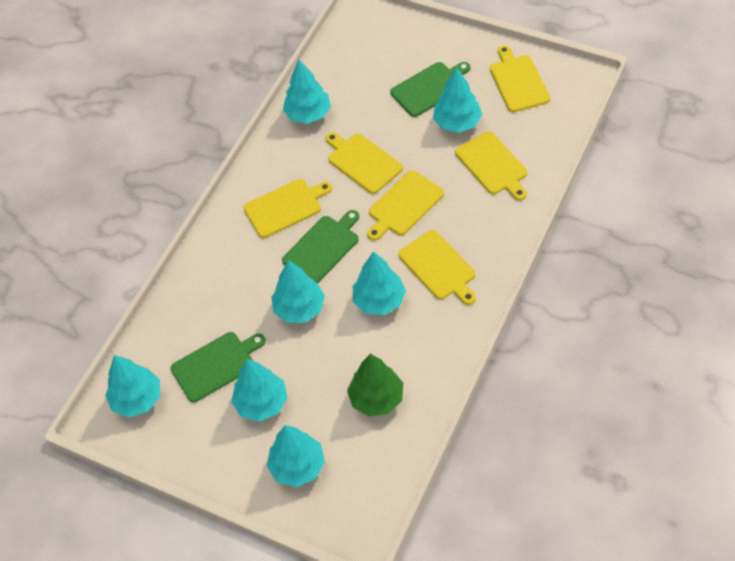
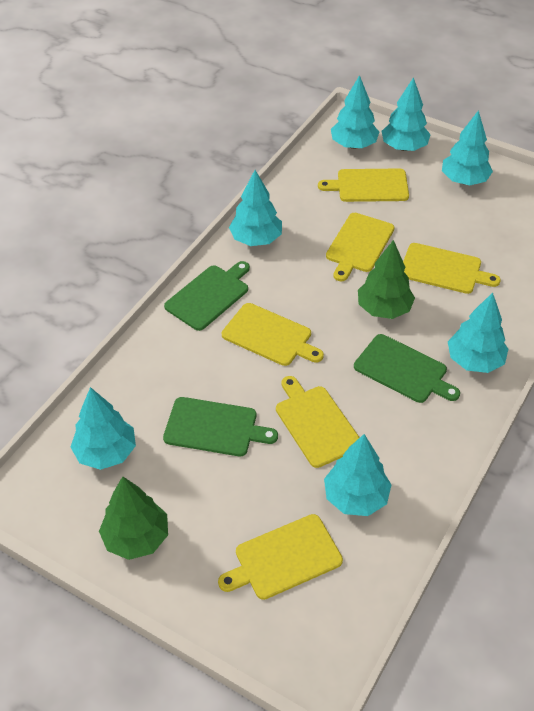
green tree: [347,354,403,417] = 1 -> [99,476,168,560] [358,240,415,319] = 2

